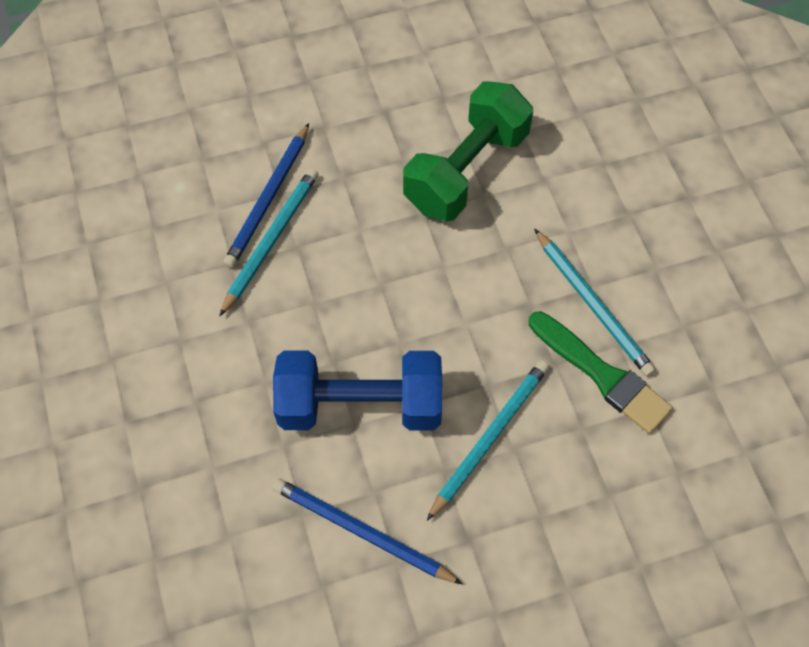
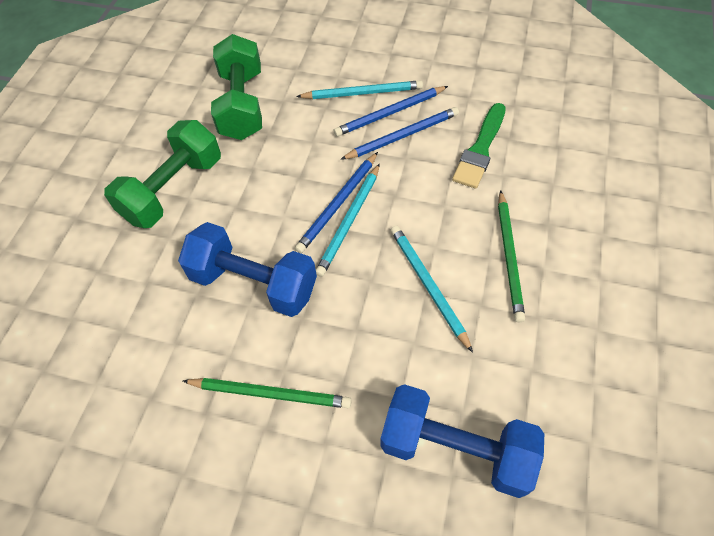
blue dumbbell: [273,350,442,431] = 1 -> [178,222,317,317] [380,384,544,498] = 2
blue pencil: [223,123,309,268] [272,478,463,584] = 2 -> [295,152,378,253] [334,86,448,136] [340,107,459,160] = 3
green dumbbell: [403,82,533,221] = 1 -> [104,120,221,228] [211,34,262,140] = 2
green pencil: none = 0 -> [183,378,352,408] [498,190,525,322] = 2

